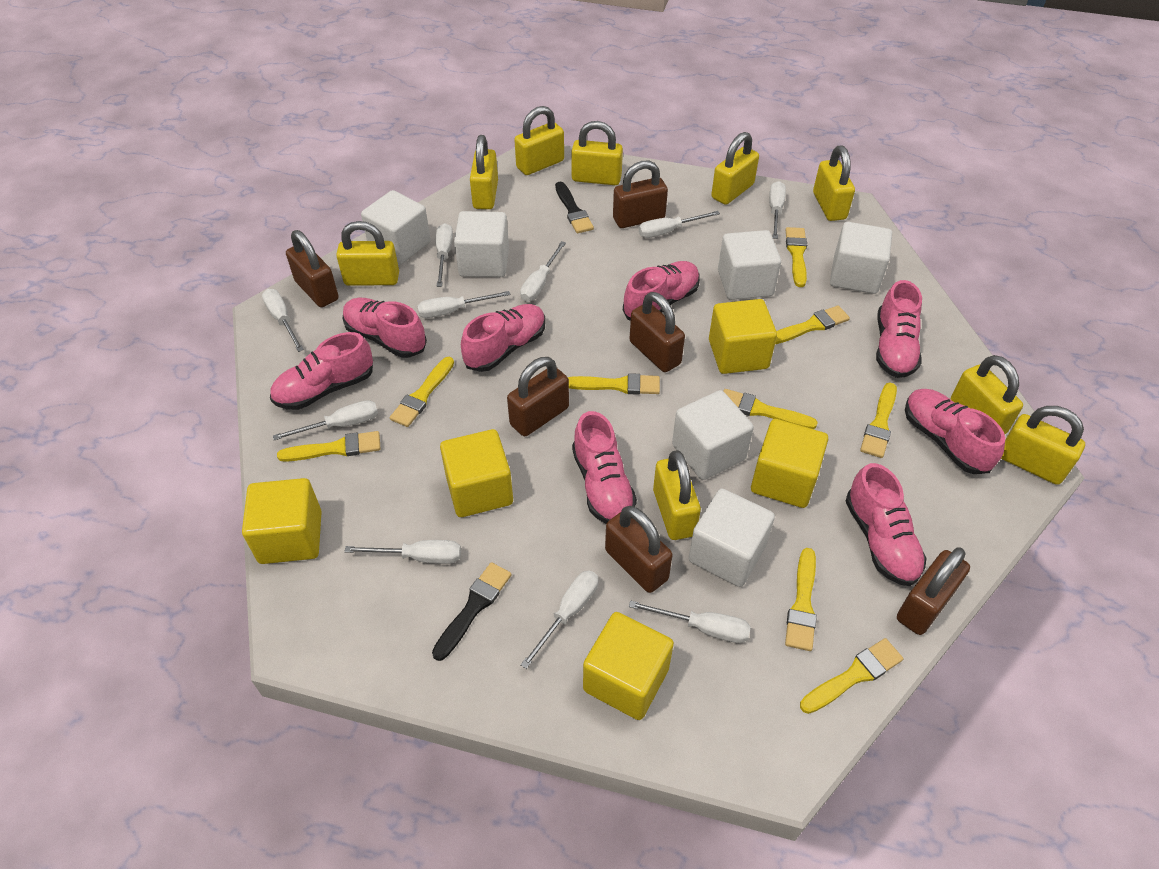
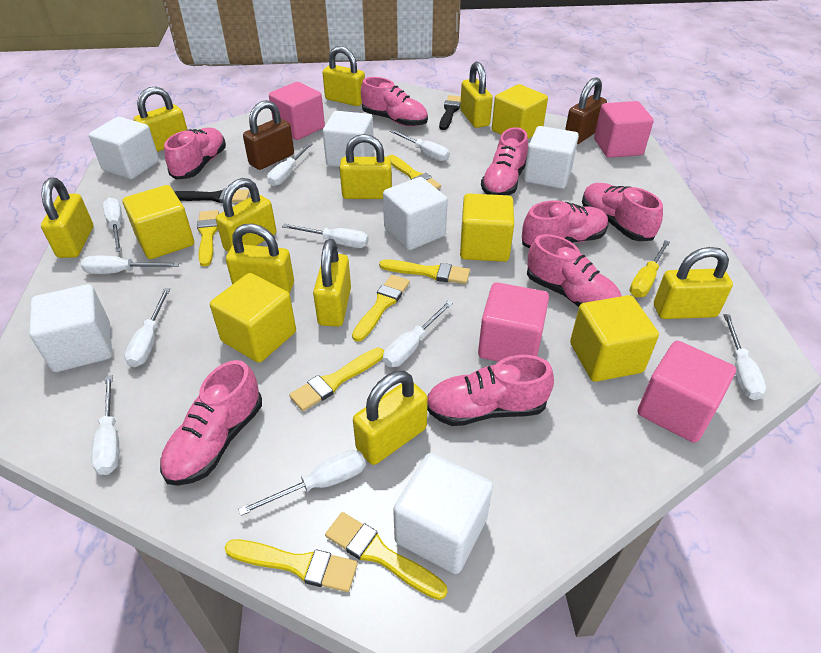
brown padlock: [286,230,339,307] [507,357,569,436] [605,506,673,593] [613,161,668,228] [630,292,685,372] [897,548,970,635] = 6 -> [243,100,294,170] [565,77,607,144] = 2
pink cube: none = 0 -> [269,82,325,140] [478,282,549,362] [594,101,654,158] [638,341,736,443] = 4
yellow brush: [277,431,381,462] [390,357,454,427] [568,373,660,395] [723,389,818,429] [775,305,850,344] [785,227,807,287] [785,548,817,651] [800,638,903,714] [860,383,897,458] = 9 -> [197,210,219,267] [224,539,358,592] [289,348,384,411] [325,512,447,600] [352,275,410,342] [379,259,470,284] [388,155,441,189] = 7
yellow padlock: [336,221,399,286] [470,135,498,209] [514,106,564,175] [571,121,623,185] [653,450,701,540] [711,132,759,205] [813,146,855,221] [951,355,1023,434] [1001,406,1085,485] = 9 -> [41,178,93,258] [134,87,188,152] [216,178,276,252] [226,224,294,294] [313,239,351,327] [322,46,365,106] [340,134,392,199] [353,371,428,465] [460,62,493,128] [654,247,733,319] = 10
yellow screwdriver: none = 0 -> [629,240,670,297] = 1

